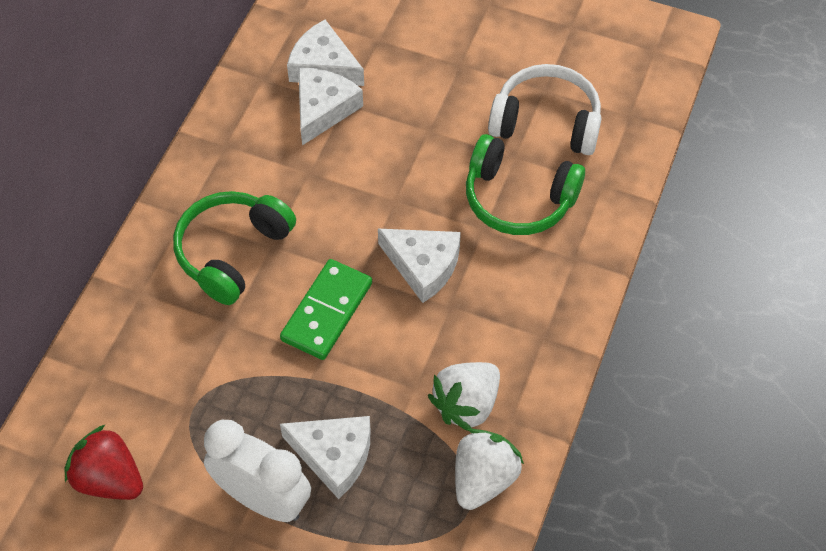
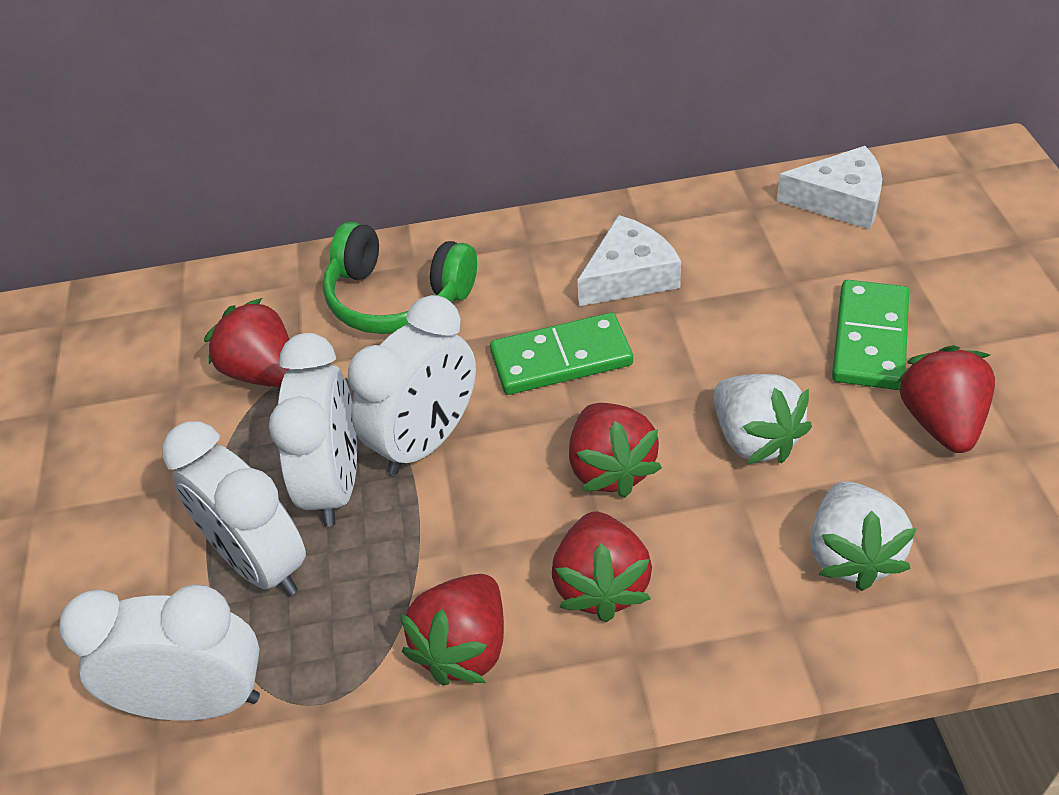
green domino: [280,259,372,360] = 1 -> [490,312,633,395] [832,280,909,390] = 2
green headphones: [173,191,296,305] [466,134,585,235] = 2 -> [323,222,477,334] = 1
red strawberry: [64,425,143,500] = 1 -> [204,298,290,387] [400,574,504,685] [552,512,652,622] [569,403,662,498] [896,345,995,453] = 5
white cheese: [280,416,370,499] [287,20,364,86] [298,68,363,146] [378,229,461,303] = 4 -> [577,215,681,306] [777,146,882,230] = 2
white clock: [204,420,311,522] = 1 -> [59,584,260,721] [162,421,306,596] [269,333,357,527] [348,295,476,475] = 4
white headphones: [488,64,602,155] = 1 -> none = 0

